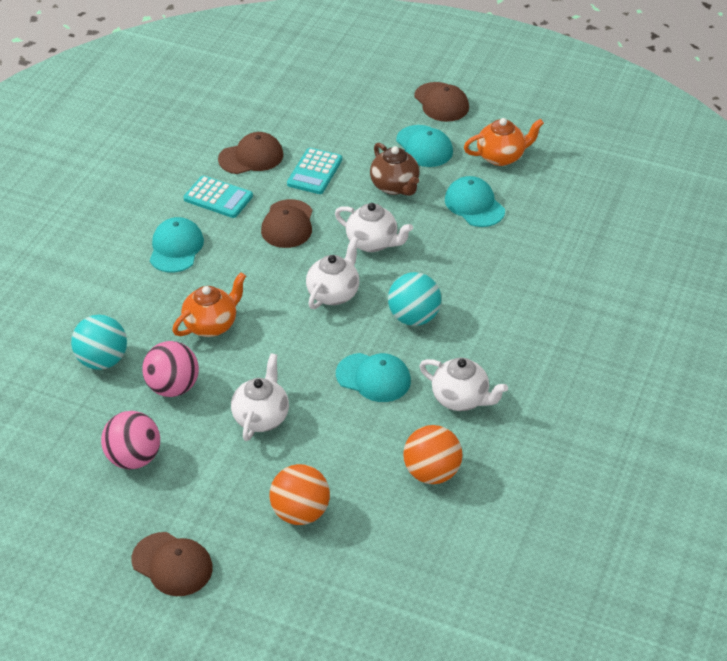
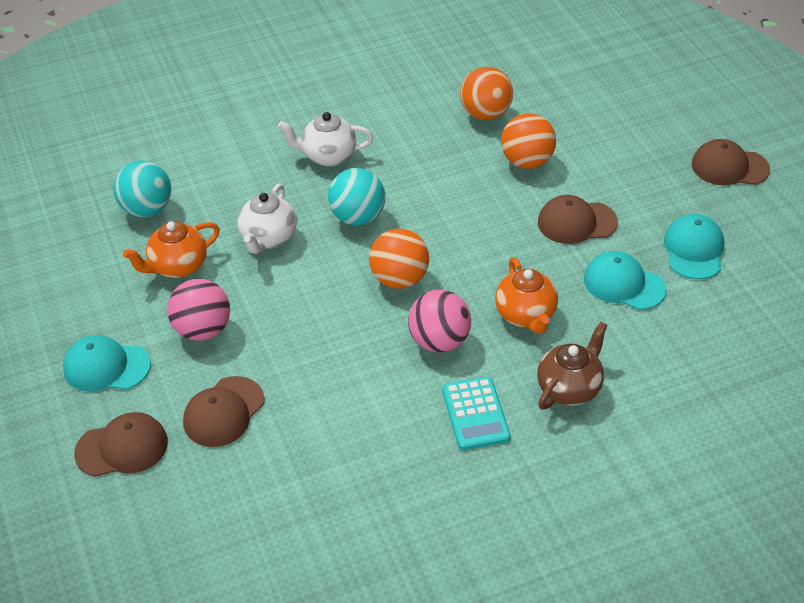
orange ball: [269,464,330,525] [403,425,463,484] = 2 -> [369,228,429,289] [460,67,513,120] [501,113,556,169] = 3
turquoise calculator: [184,175,253,218] [287,148,342,194] = 2 -> [442,377,510,450] = 1
turquoise cap: [150,217,204,273] [336,353,411,402] [396,125,453,167] [445,176,505,227] = 4 -> [63,335,151,391] [584,251,666,310] [664,214,724,279] = 3
white teapot: [231,353,289,441] [306,237,359,309] [335,203,413,252] [419,358,508,411] = 4 -> [238,183,297,254] [278,112,374,166] = 2

